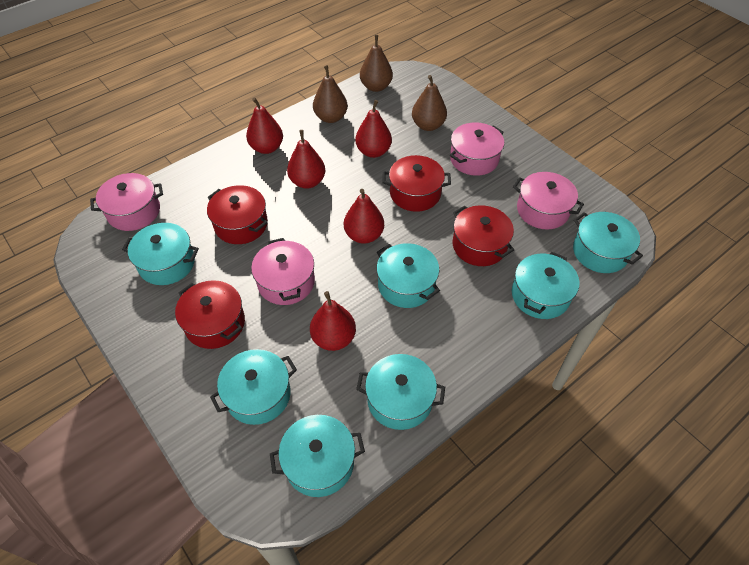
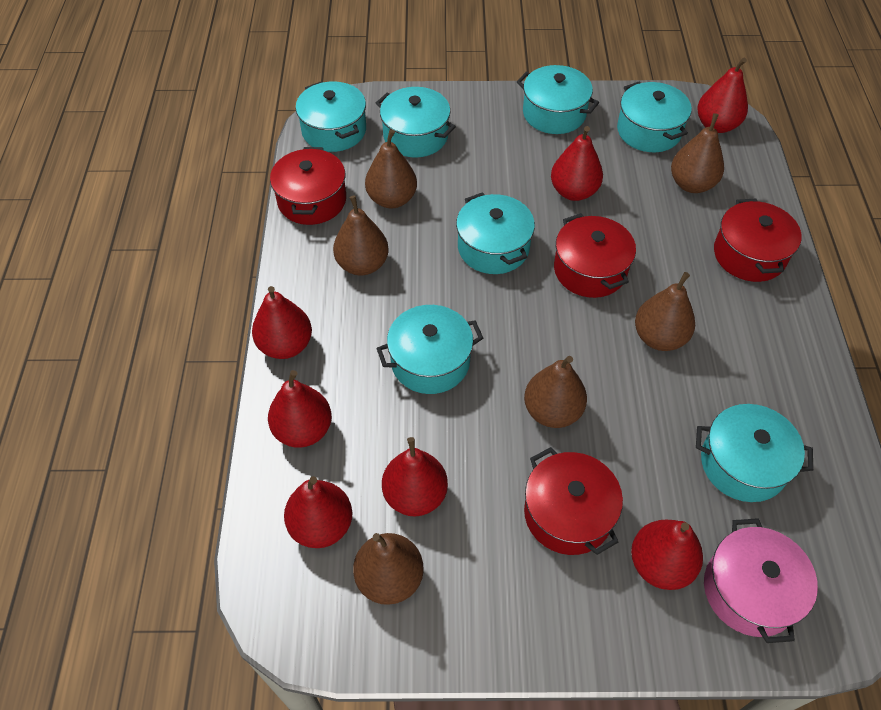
brown pear: [313,65,348,123] [360,35,393,92] [412,75,447,131] = 3 -> [333,196,389,275] [353,533,424,605] [365,129,417,209] [524,356,587,428] [635,272,695,351] [671,113,724,193] = 6
pink pot: [90,173,163,231] [251,238,315,305] [450,122,504,176] [513,172,584,229] = 4 -> [704,518,818,643] = 1
red pear: [246,97,283,154] [287,130,325,189] [310,291,356,351] [344,189,384,243] [355,100,392,158] = 5 -> [252,286,312,359] [268,370,332,448] [284,476,352,548] [382,437,448,516] [551,126,603,201] [631,520,703,590] [697,58,748,133] = 7

